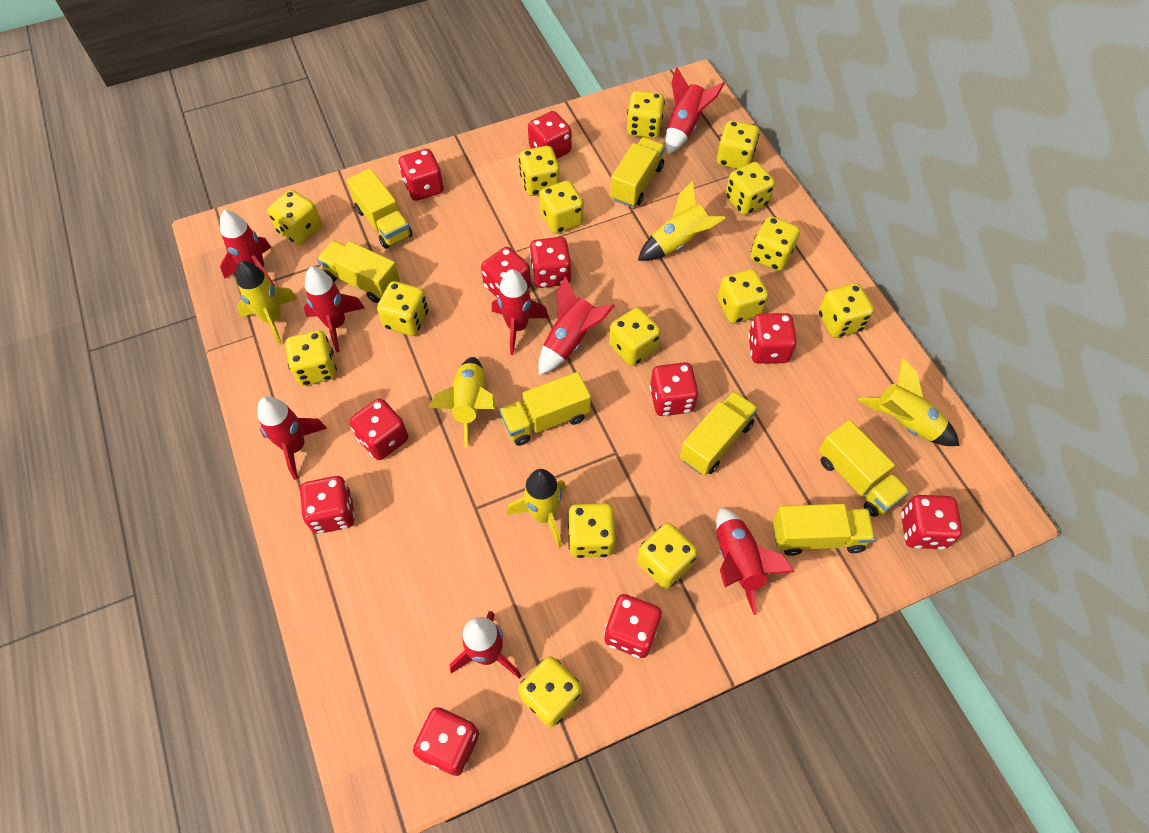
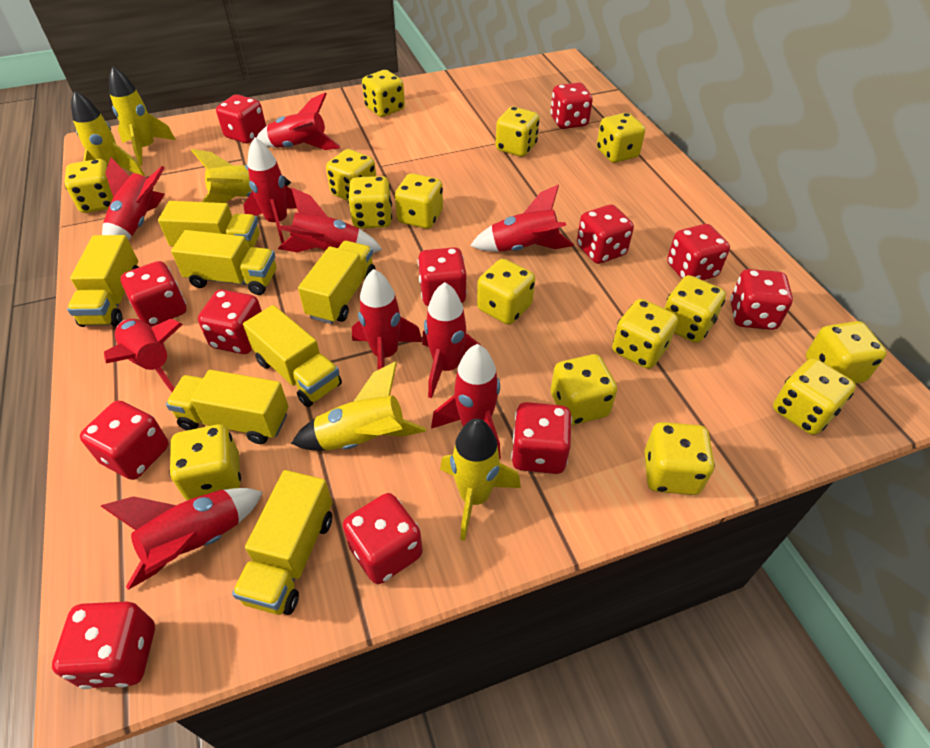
red dice: [300,476,355,534] [349,398,408,460] [399,149,444,201] [413,707,479,776] [481,247,531,298] [528,111,571,159] [529,237,571,288] [604,594,662,658] [650,362,699,416] [748,313,797,364] [901,495,962,550] = 11 -> [52,602,155,689] [80,401,169,480] [121,261,186,327] [198,289,262,354] [216,94,266,143] [343,493,423,584] [418,247,467,306] [511,402,572,474] [550,83,593,129] [577,205,634,264] [667,224,730,280] [730,269,793,330] = 12
red rocket: [220,210,275,286] [258,396,327,480] [304,267,364,353] [450,611,521,679] [492,269,549,355] [538,276,615,375] [665,68,725,154] [716,507,795,615] = 8 -> [101,488,263,590] [102,157,165,240] [104,318,183,392] [243,137,297,244] [256,93,341,150] [278,188,383,253] [352,269,422,370] [422,282,482,398] [431,344,501,459] [470,184,574,252] = 10

